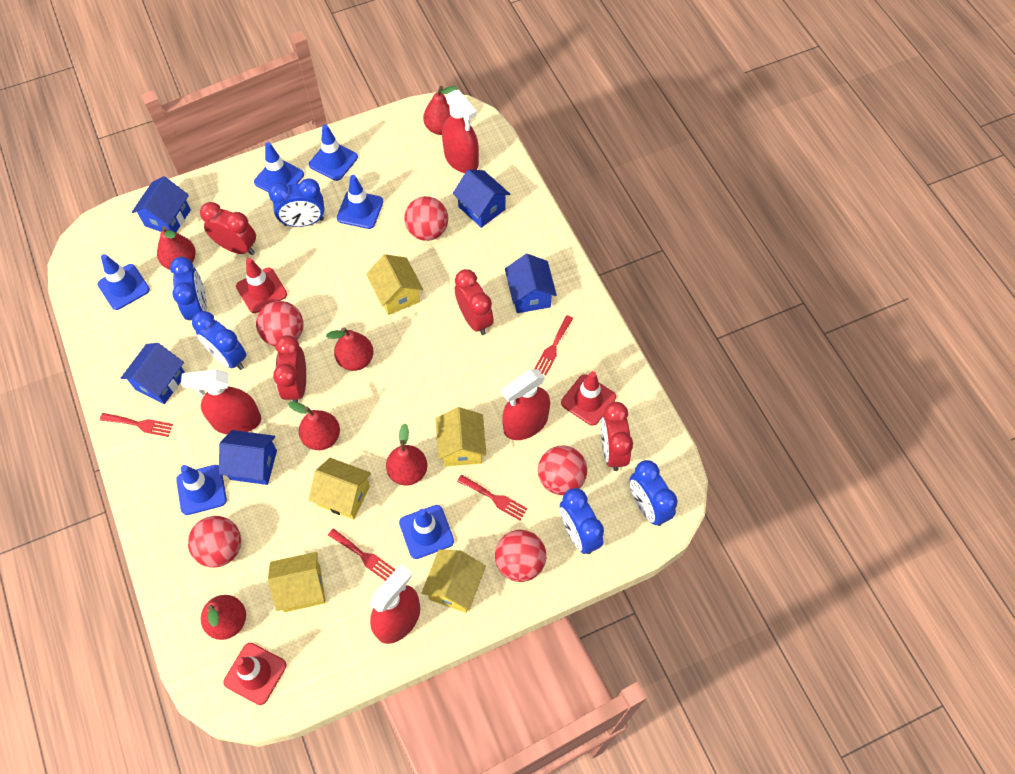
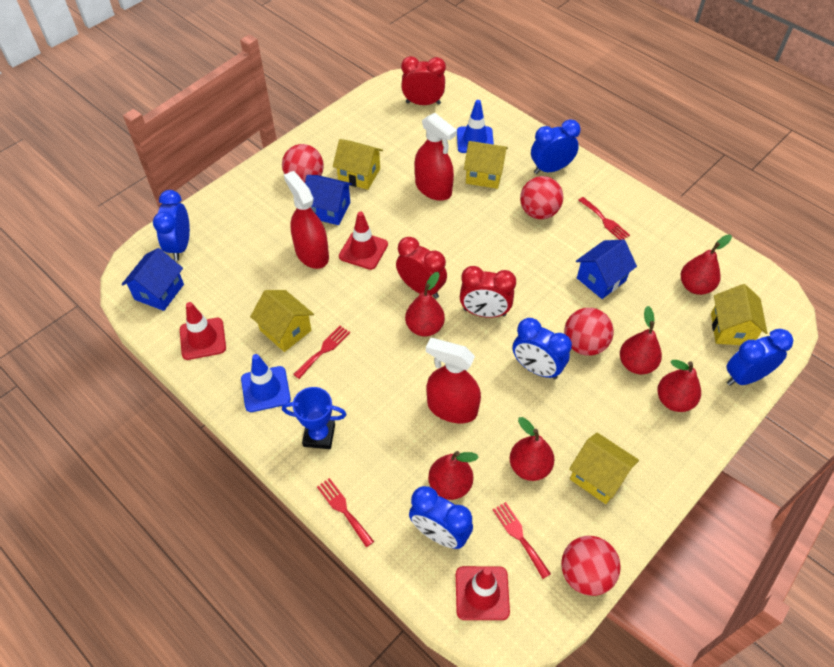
blue house: [121,343,185,404] [132,176,191,233] [219,430,277,485] [453,169,510,228] [505,254,557,313] = 5 -> [121,248,184,311] [305,175,352,225] [576,240,637,299] = 3
blue traffic cone: [97,254,150,310] [176,465,227,515] [254,142,304,193] [309,124,358,181] [337,175,383,229] [399,505,454,559] = 6 -> [241,354,291,412] [457,100,494,153] = 2
blue trophy: none = 0 -> [282,387,346,449] = 1
red ball: [188,516,241,568] [256,301,303,347] [404,196,448,241] [495,530,546,582] [538,446,587,495] = 5 -> [282,144,324,183] [520,176,563,219] [561,536,621,596] [564,308,614,356] = 4
red clock: [200,202,256,255] [273,335,306,402] [455,269,494,335] [601,402,633,471] = 4 -> [396,237,447,298] [401,56,446,105] [460,266,516,318] = 3
red spray bottle: [181,369,261,434] [369,564,420,644] [442,90,479,173] [502,369,550,440] = 4 -> [284,171,329,269] [415,113,457,201] [426,338,481,423] = 3

